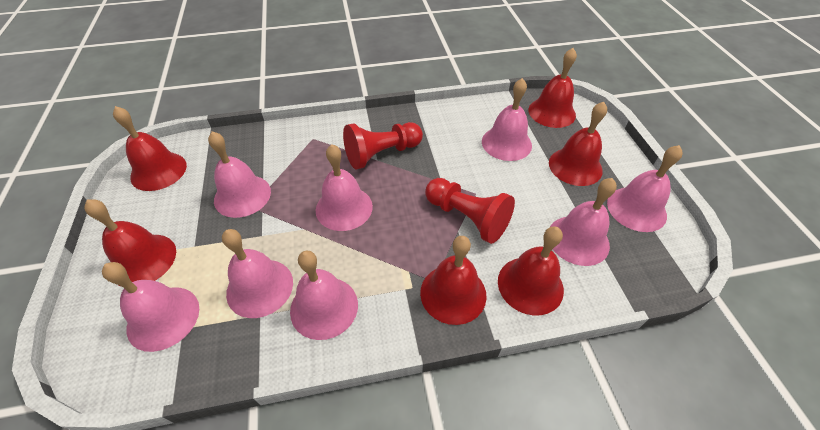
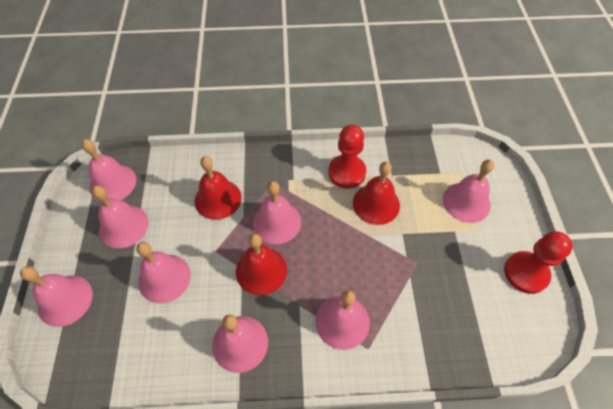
red bell: [84,199,176,282] [113,106,187,191] [420,236,487,325] [498,226,564,316] [528,48,577,128] [549,102,607,186] = 6 -> [194,156,242,220] [236,234,287,295] [353,162,400,225] = 3

